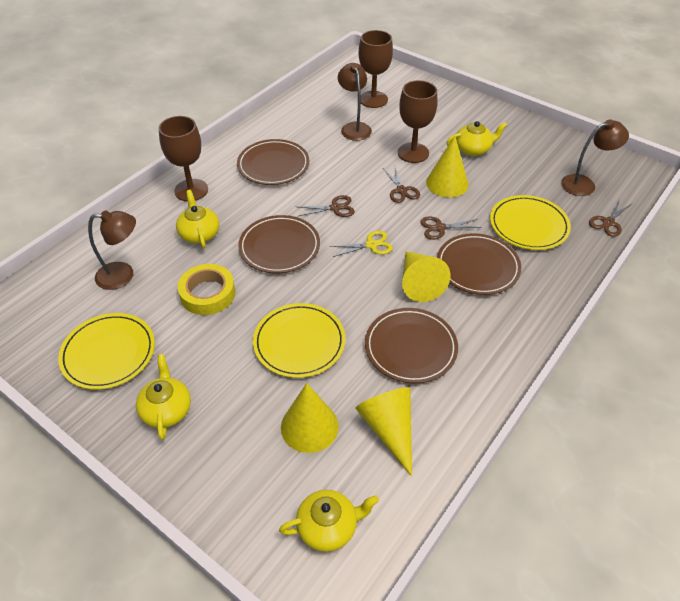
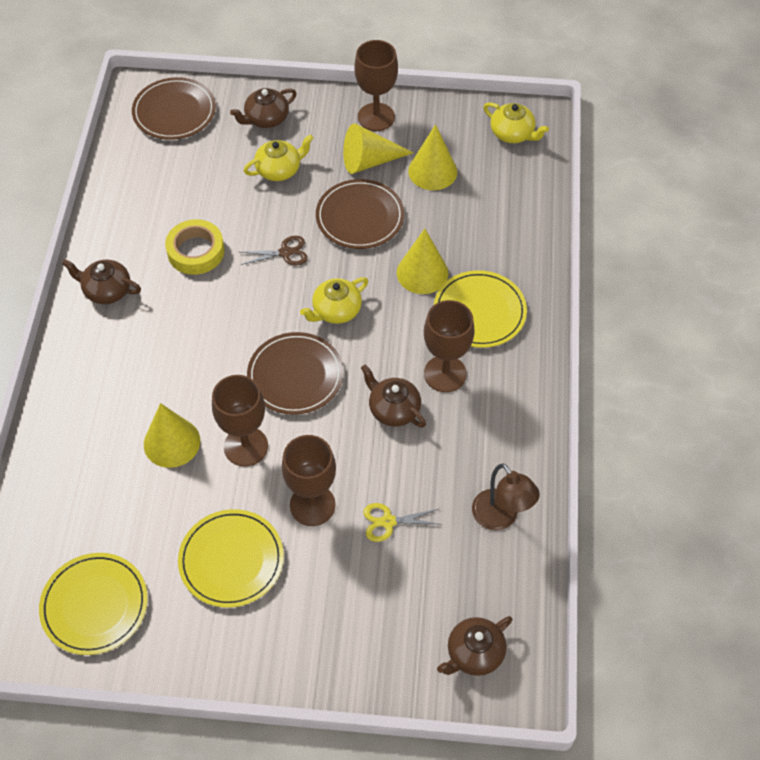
brown goblet: [159,116,208,202] [359,30,393,108] [398,80,438,163] = 3 -> [212,375,268,467] [282,435,336,526] [354,40,398,131] [424,300,474,392] = 4
brown lamp: [88,211,136,290] [338,63,372,141] [561,119,629,196] = 3 -> [472,463,540,530] = 1
brown plate: [237,139,309,185] [238,215,320,273] [365,308,458,383] [437,233,521,295] = 4 -> [132,77,216,140] [247,332,344,415] [316,179,404,249] = 3
brown scissors: [297,195,355,217] [383,167,420,203] [420,216,482,240] [589,199,631,237] = 4 -> [240,236,308,266] = 1
brown teapot: none = 0 -> [62,259,141,304] [230,88,297,128] [361,365,426,428] [437,616,513,676] = 4
yellow teapot: [136,354,191,440] [176,190,219,248] [279,490,379,552] [446,121,507,156] = 4 -> [244,134,314,181] [300,277,368,324] [484,102,549,143] = 3

